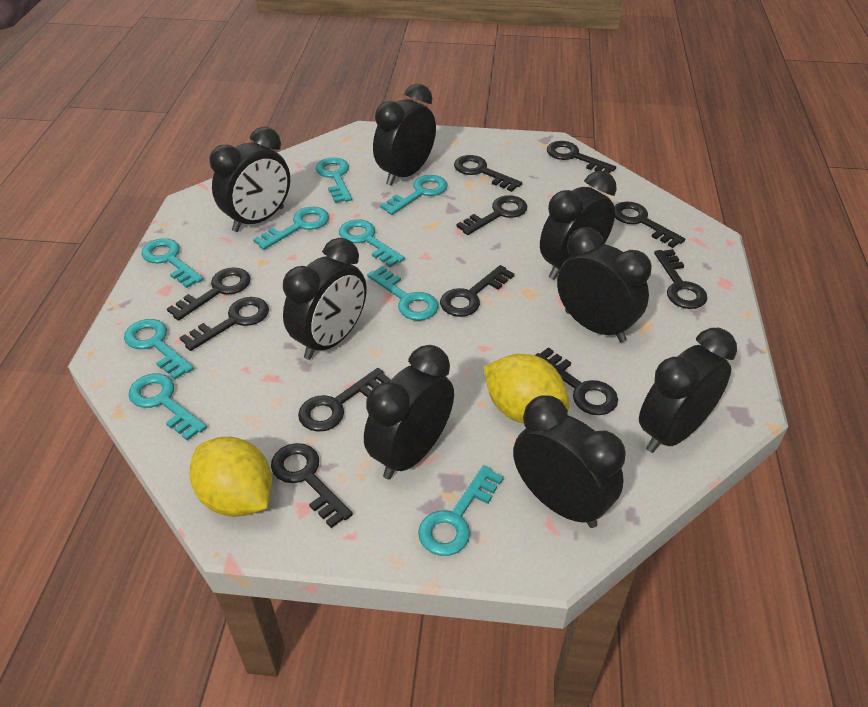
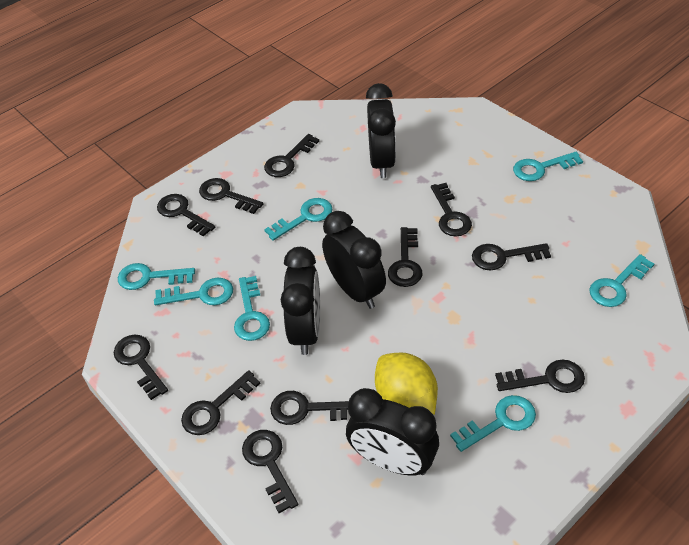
black clock: [209,127,290,232] [283,238,366,360] [364,345,454,479] [373,84,436,186] [513,395,626,528] [540,171,617,280] [557,227,652,342] [639,328,737,453] = 8 -> [281,247,320,355] [322,211,386,309] [346,388,439,475] [366,83,396,178] = 4
turquoise key: [124,319,194,380] [129,373,207,441] [141,238,204,288] [253,207,329,250] [316,157,352,203] [339,219,405,267] [367,266,438,321] [380,175,447,215] [418,465,504,556] = 9 -> [118,263,195,290] [154,278,233,305] [234,276,270,341] [264,198,332,241] [450,395,536,452] [513,152,583,181] [589,254,654,307] = 7
yellow lemon: [190,437,272,517] [484,354,570,423] = 2 -> [375,353,438,415] = 1

